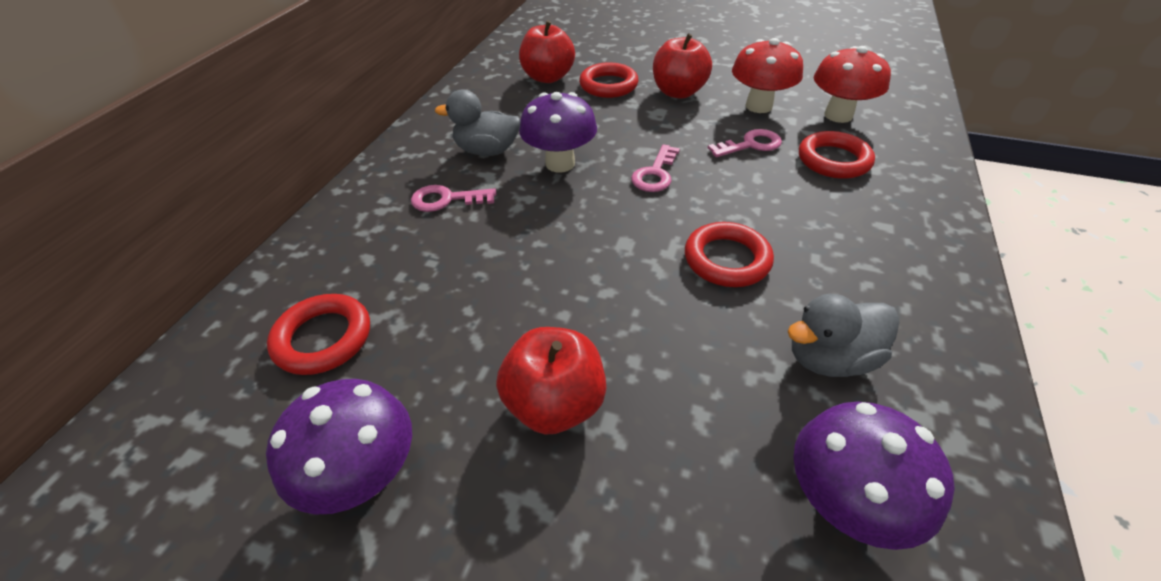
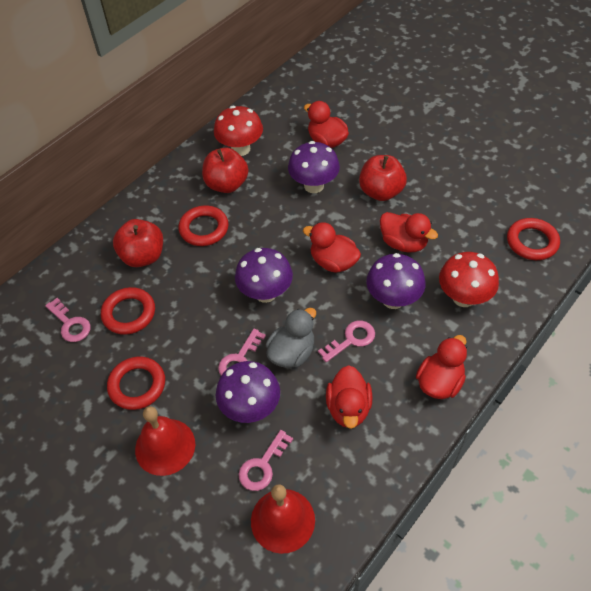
grey duck: [435,89,520,156] [788,294,899,377] = 2 -> [266,308,316,368] = 1
pink key: [411,185,496,212] [631,144,680,192] [708,129,782,157] = 3 -> [45,298,91,342] [218,329,266,375] [239,430,293,491] [318,321,375,363] = 4
purple mushroom: [266,379,412,515] [519,92,597,173] [793,401,955,550] = 3 -> [216,361,280,423] [235,248,293,303] [288,141,340,193] [366,253,426,309] = 4
red bell: none = 0 -> [135,406,195,476] [251,485,315,554] = 2
red duck: none = 0 -> [303,222,361,273] [304,101,349,148] [326,365,372,429] [380,212,438,252] [416,335,467,399] = 5

